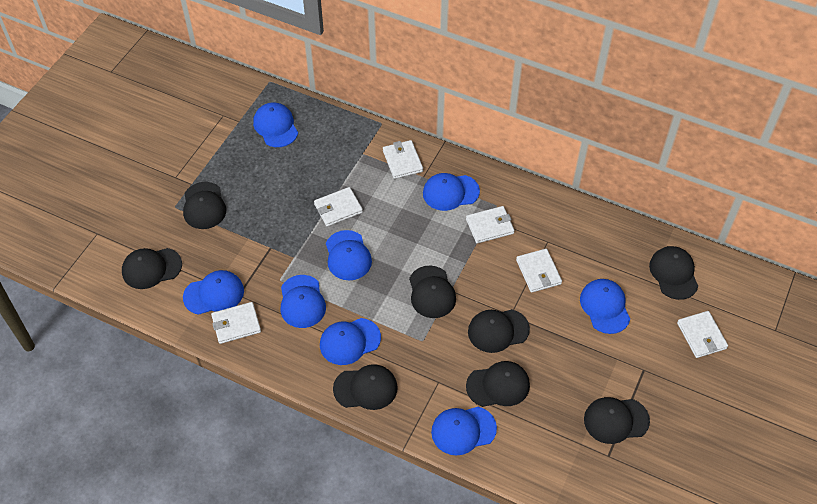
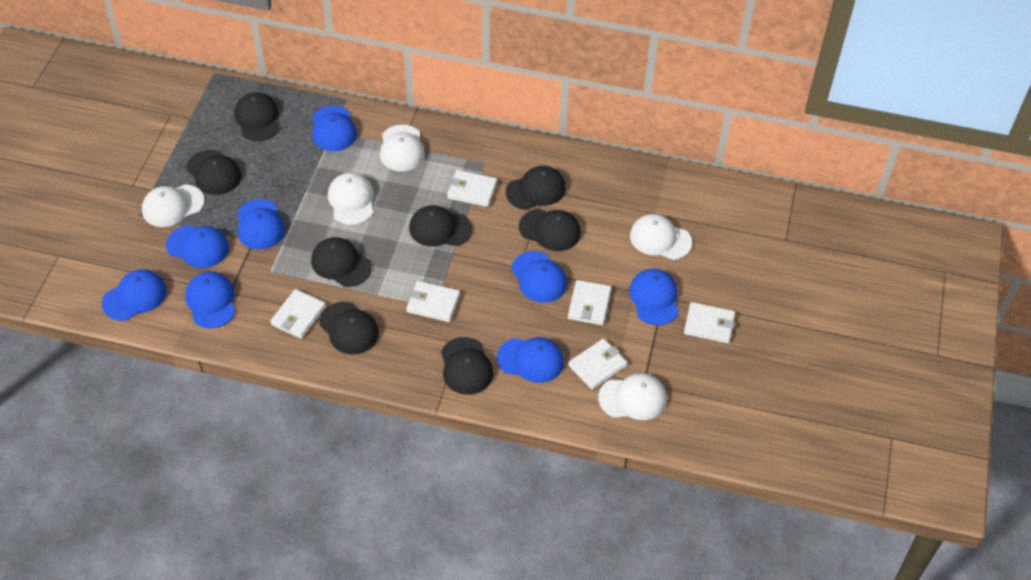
white cap: none = 0 -> [142,184,205,227] [328,173,374,225] [380,125,425,171] [598,373,667,420] [630,214,692,260] = 5

